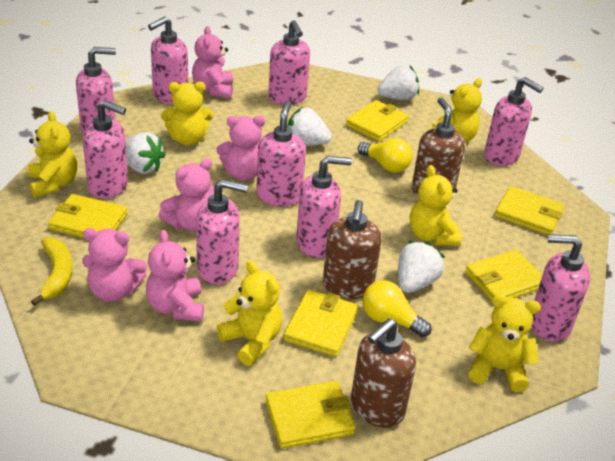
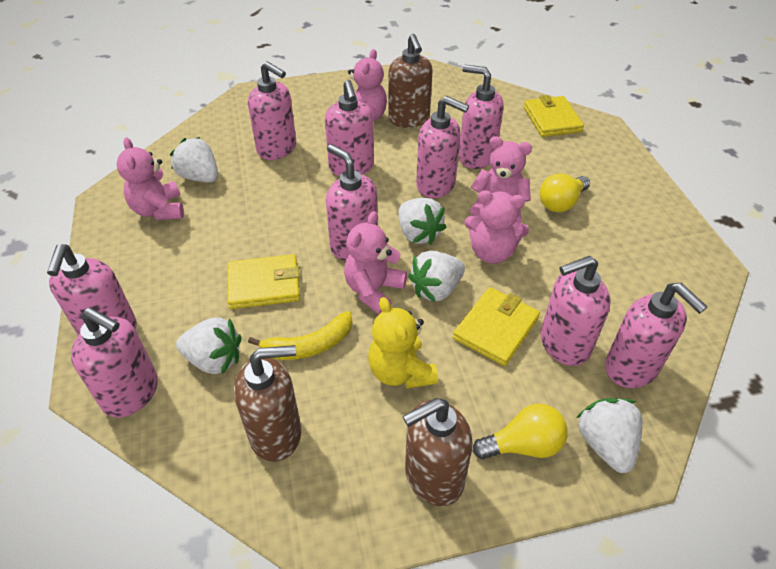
white strawberry: [125,132,166,174] [287,107,332,146] [378,65,419,100] [398,241,445,293] = 4 -> [170,137,218,183] [176,317,242,374] [398,198,446,245] [408,251,465,302] [576,398,643,473] = 5
yellow teddy bear: [28,111,77,198] [161,82,214,145] [217,261,282,366] [410,165,461,246] [430,78,482,143] [468,294,541,392] = 6 -> [368,297,438,389] = 1
yellow wallet: [48,194,127,238] [265,381,356,449] [283,290,358,357] [346,100,409,142] [465,250,542,301] [495,186,564,235] = 6 -> [227,254,300,309] [453,287,540,366] [524,95,584,137] = 3

